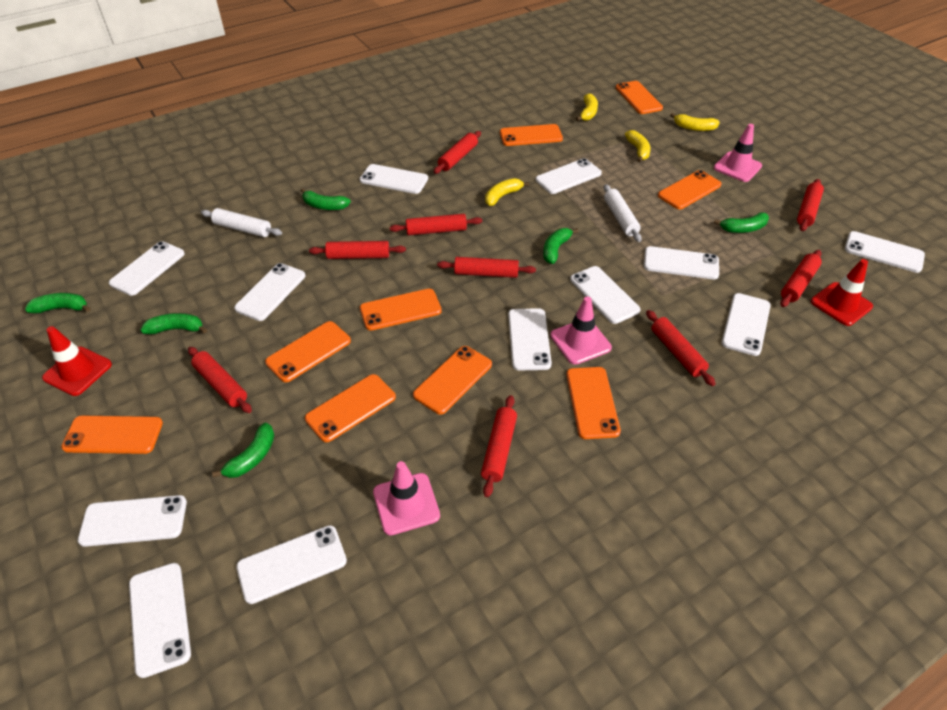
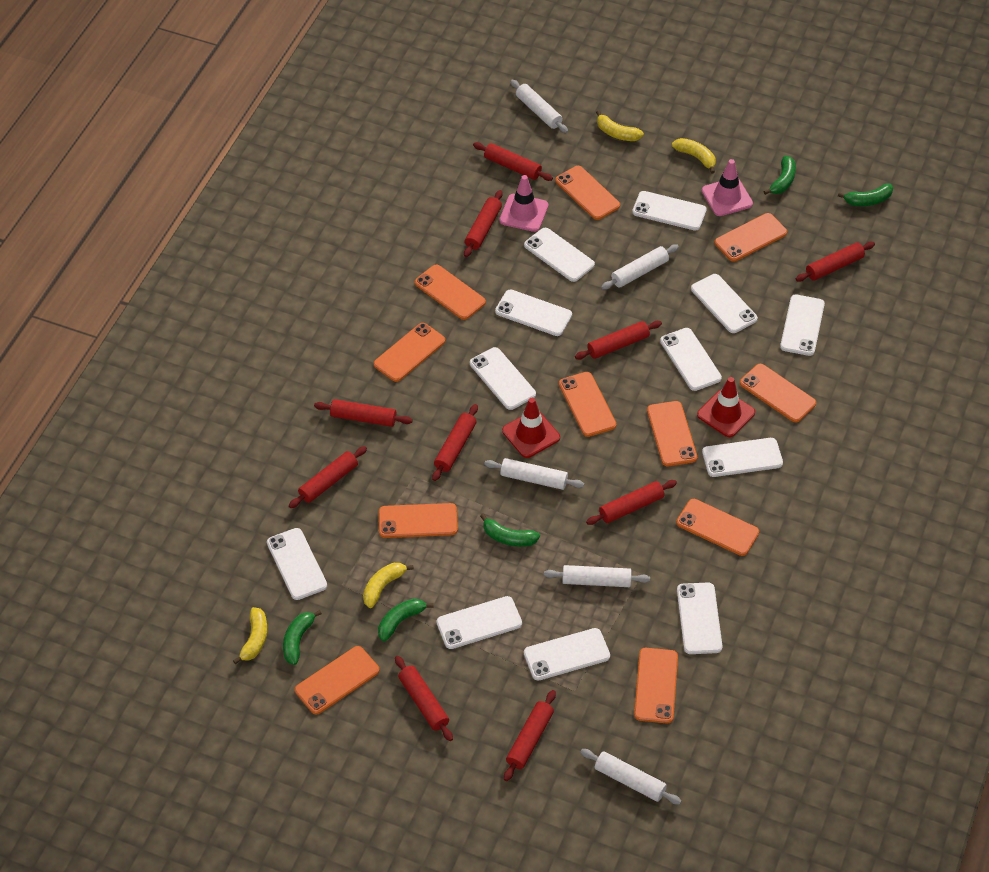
green banana: [25,293,90,314] [140,313,207,335] [212,423,274,478] [301,188,351,210] [543,228,579,264] [714,212,769,233] = 6 -> [283,610,322,665] [378,598,434,642] [480,513,540,547] [764,156,796,195] [838,184,893,206] = 5
orange phone: [61,416,163,454] [265,321,351,382] [305,374,396,442] [360,289,442,331] [413,346,492,414] [500,124,563,146] [566,367,621,439] [616,81,663,114] [658,170,722,209] = 9 -> [295,646,379,714] [374,323,445,382] [379,503,458,538] [415,265,486,320] [555,166,620,220] [559,372,616,437] [634,648,678,723] [647,401,697,466] [676,499,759,556] [715,213,787,262] [740,364,816,422] = 11
pink traffic cone: [373,461,440,535] [550,297,612,365] [714,124,762,182] = 3 -> [499,175,548,232] [702,159,753,216] = 2
red rolling pin: [188,347,252,413] [309,241,406,259] [390,214,482,235] [434,131,481,174] [437,257,536,278] [481,395,517,497] [646,310,715,386] [780,250,822,307] [797,179,824,231] = 9 -> [289,446,367,508] [314,399,413,427] [395,656,453,741] [432,404,478,481] [464,190,503,257] [473,142,553,181] [504,690,556,781] [575,321,662,359] [586,480,677,525] [796,242,875,282] = 10
white rolling pin: [201,208,282,237] [604,184,642,242] = 2 -> [484,458,584,490] [510,80,568,133] [544,565,650,587] [580,749,681,805] [601,245,679,290] = 5

